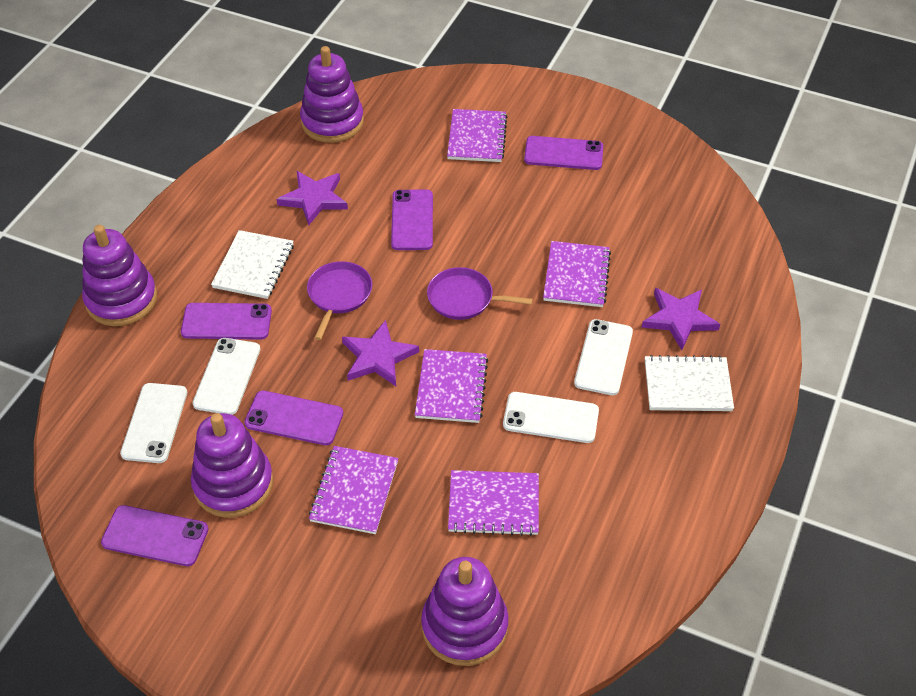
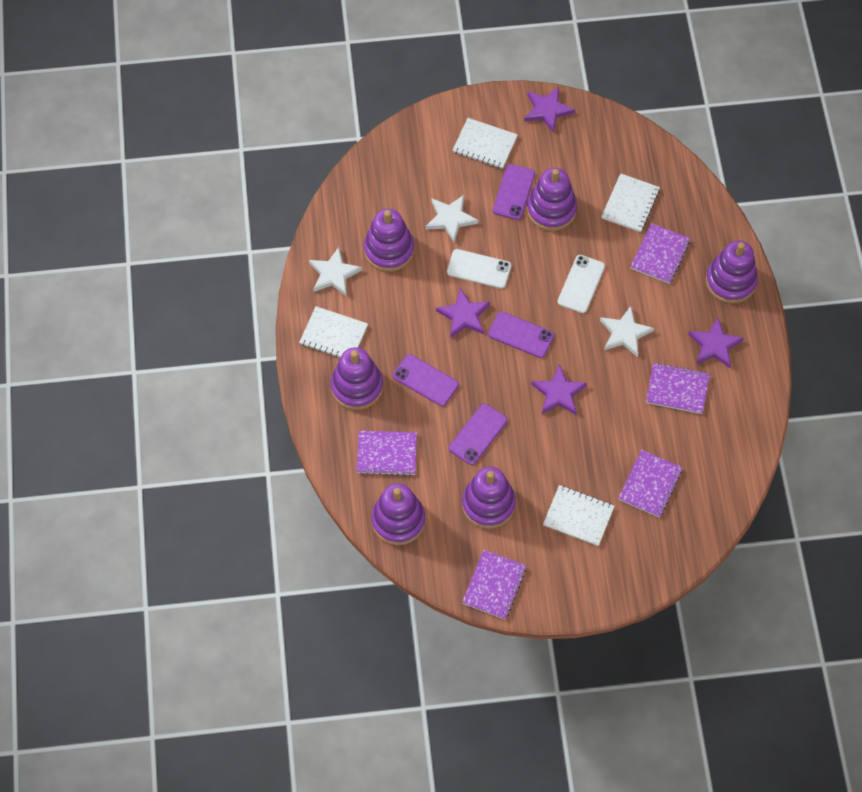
purple pan: [307,261,372,340] [427,267,533,320] = 2 -> none = 0
purple phone: [101,505,208,566] [181,303,272,340] [244,391,343,445] [391,190,433,250] [524,136,603,170] = 5 -> [393,354,459,406] [449,404,507,465] [488,312,554,358] [493,164,535,220] = 4
purple stacking toy: [82,225,157,326] [191,413,273,518] [300,46,364,143] [421,557,509,666] = 4 -> [331,347,383,410] [364,209,414,272] [371,483,425,545] [462,467,516,529] [527,168,577,231] [706,241,758,304] = 6
purple star: [277,171,348,225] [342,320,419,386] [642,288,720,350] = 3 -> [436,288,490,338] [524,87,575,133] [531,364,587,415] [688,318,744,368] = 4
white notebook: [211,230,294,299] [645,355,734,411] = 2 -> [299,306,368,358] [453,118,518,169] [543,485,614,546] [601,173,660,232] = 4
white phone: [120,383,187,463] [193,338,260,415] [503,392,599,443] [574,319,633,395] = 4 -> [447,249,511,289] [558,255,605,313] = 2
white star: none = 0 -> [309,247,362,296] [425,195,478,243] [600,306,654,357] = 3

